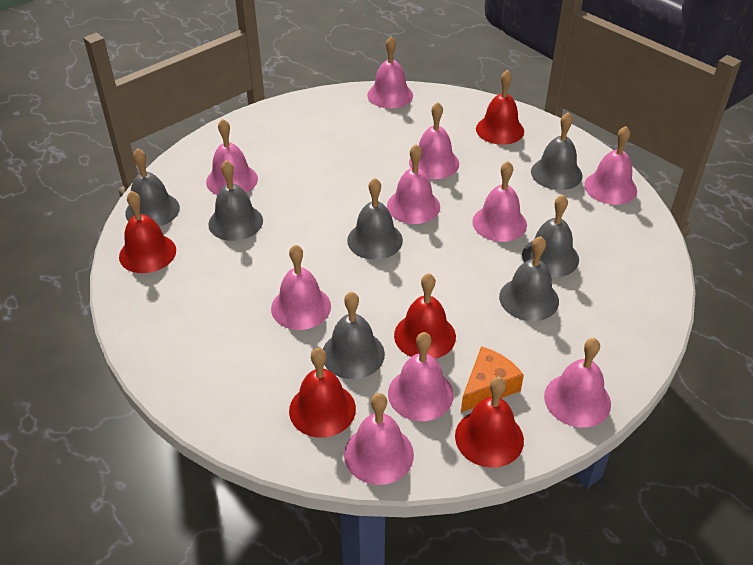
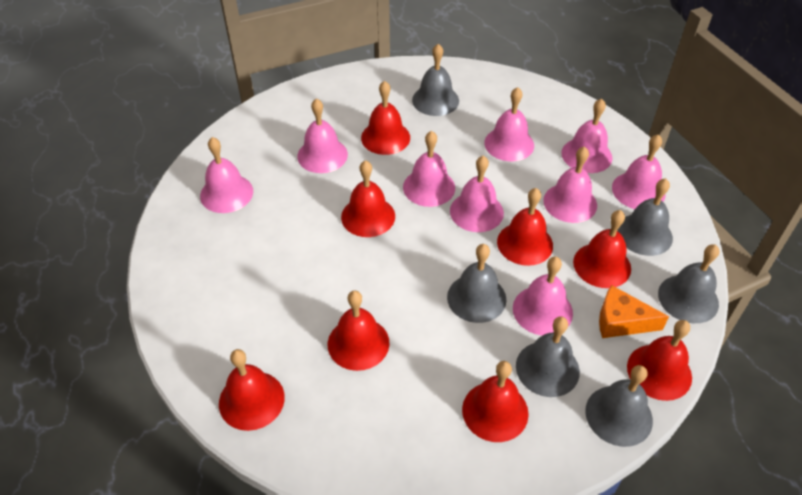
grey bell: [125,148,180,227] [208,160,263,241] [323,292,385,379] [347,178,403,260] [499,236,559,321] [522,195,579,277] [531,112,582,190] = 7 -> [412,44,459,116] [447,244,506,323] [516,316,580,397] [585,365,653,447] [617,178,673,256] [658,244,719,323] = 6
pink bell: [206,119,258,195] [271,245,331,330] [344,393,414,485] [367,36,413,109] [387,144,440,224] [388,332,454,421] [409,102,459,179] [472,161,527,242] [544,338,611,428] [584,126,637,205] = 10 -> [200,137,253,213] [297,98,348,173] [403,131,455,207] [450,156,504,232] [484,87,534,162] [513,257,573,336] [543,146,597,223] [561,98,613,173] [612,134,665,209] = 9
red bell: [119,191,176,273] [289,348,356,438] [394,273,456,359] [455,376,524,468] [476,70,524,145] = 5 -> [219,349,285,431] [328,291,390,371] [341,160,395,237] [361,81,410,155] [462,361,529,442] [497,188,553,266] [573,210,631,288] [627,320,692,401] = 8

